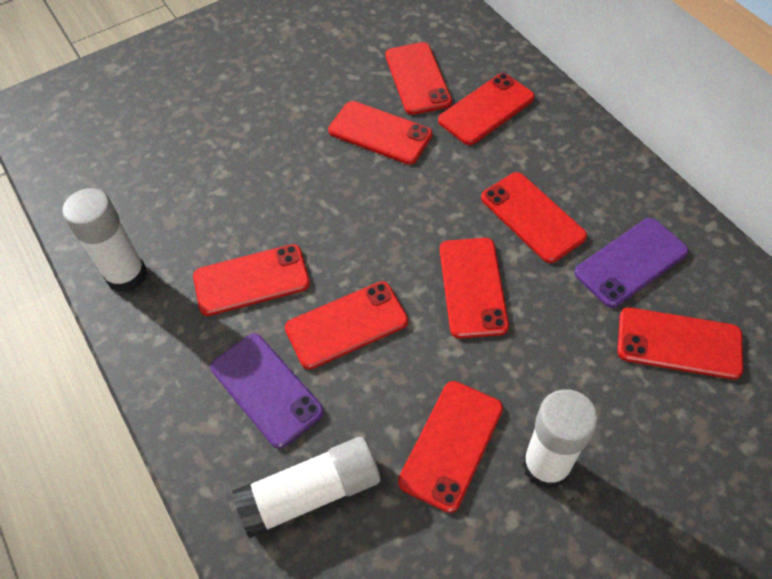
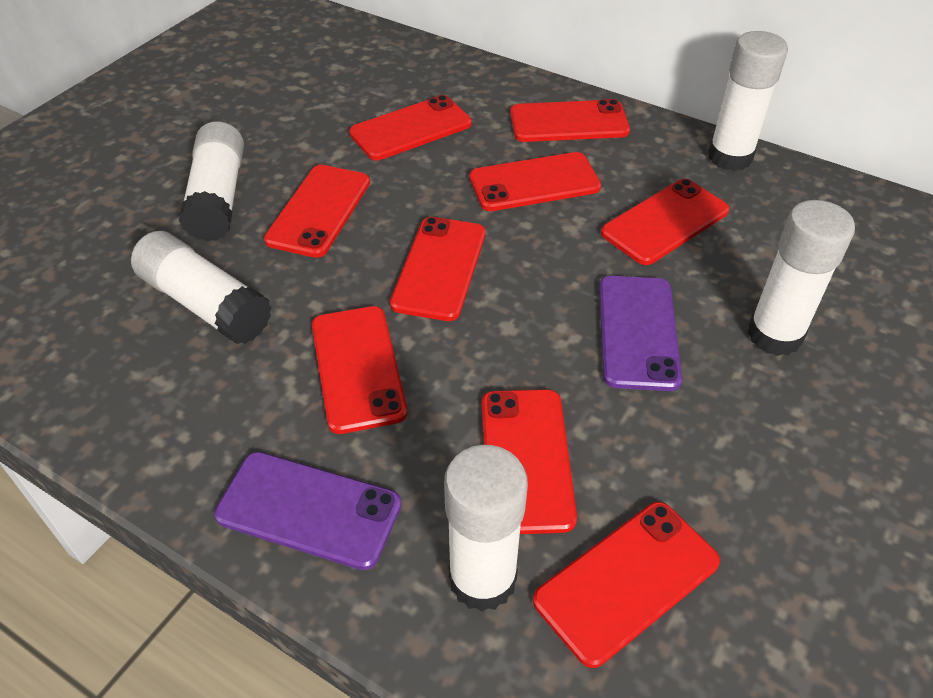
white glue stick: [63,188,147,293] [232,437,380,539] [522,389,598,489] = 3 -> [131,231,272,344] [179,121,244,242] [444,445,528,612] [708,31,788,171] [747,200,855,356] = 5

